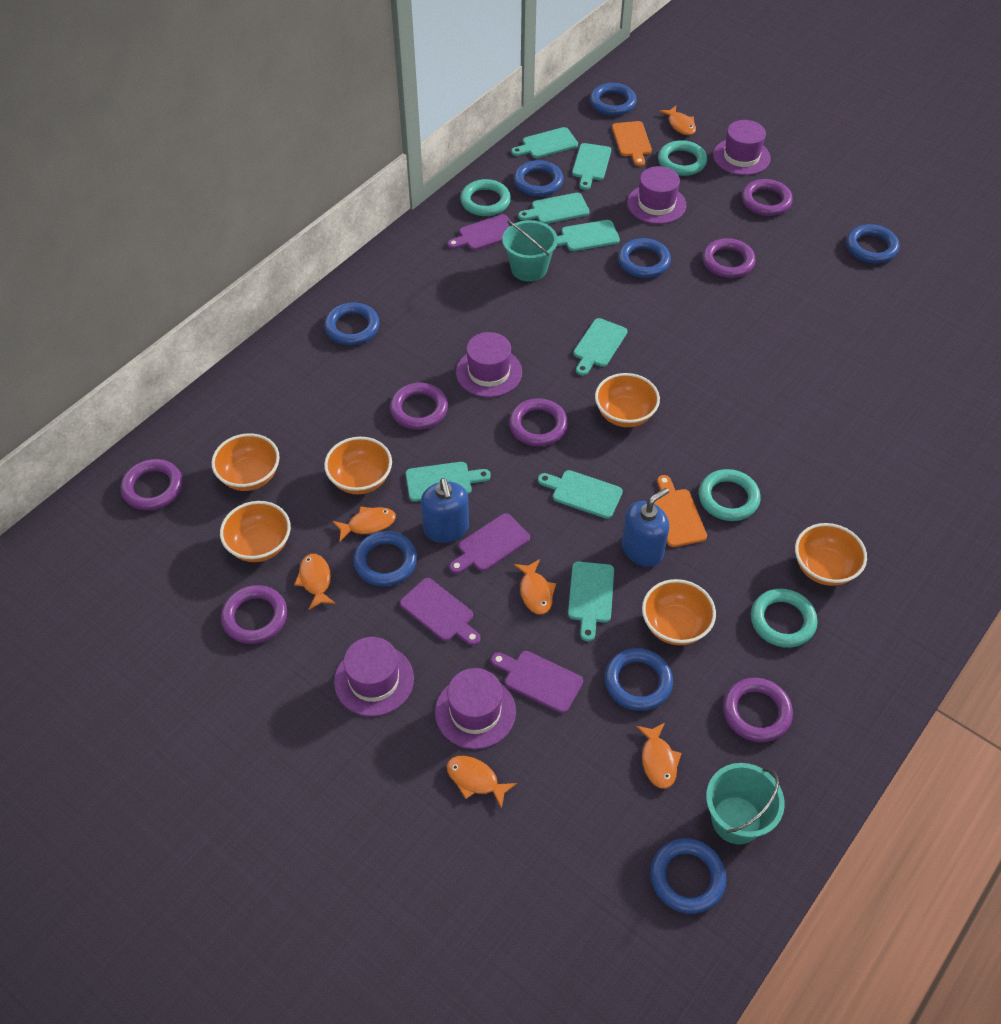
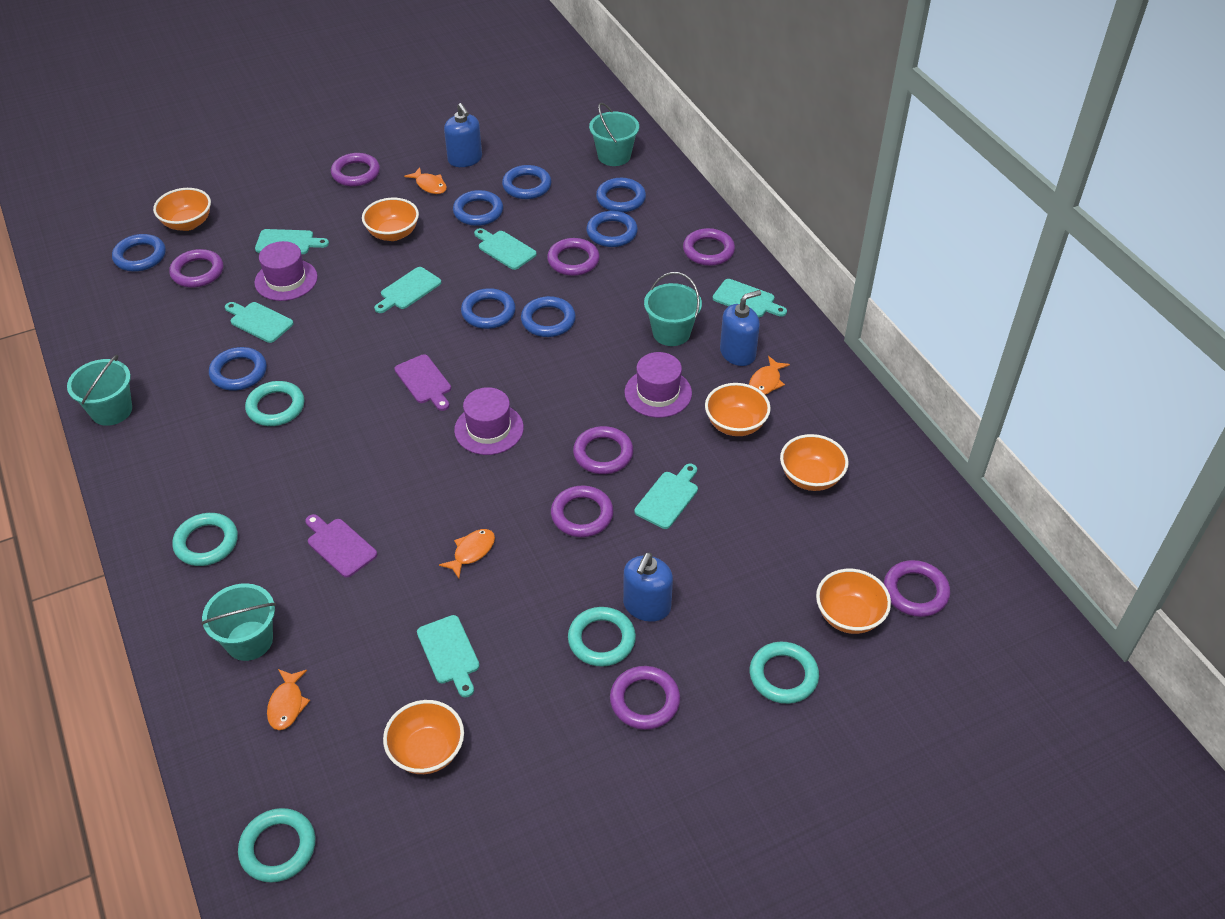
blue soap dispenser: [421,478,469,543] [622,488,669,567] = 2 -> [444,103,482,167] [623,553,673,622] [720,290,761,366] = 3
orange cutting board: [612,121,652,166] [654,475,707,547] = 2 -> none = 0
orange fish: [294,554,336,610] [333,506,396,542] [447,756,517,809] [514,559,556,614] [636,723,682,789] [659,106,696,135] = 6 -> [267,669,310,730] [404,167,447,194] [439,529,495,578] [749,356,790,395] = 4
purple cutting board: [400,578,481,646] [447,214,510,250] [449,513,530,574] [491,651,583,713] = 4 -> [305,514,377,578] [394,354,451,411] = 2
purple hat: [334,637,414,716] [435,668,516,749] [456,332,522,397] [627,166,686,224] [713,120,771,175] = 5 -> [254,241,318,301] [454,387,524,455] [624,352,692,418] = 3
purple ring: [121,459,183,510] [221,585,287,644] [390,383,448,430] [509,398,568,446] [702,238,756,278] [723,678,793,742] [742,179,793,216] = 7 -> [169,249,223,288] [331,153,380,186] [547,238,600,276] [551,485,614,537] [573,426,633,474] [610,666,680,730] [683,228,735,266] [884,560,950,617] = 8
turquoise bucket: [502,220,558,282] [706,763,785,844] = 2 -> [67,355,132,426] [201,583,276,661] [589,103,639,166] [644,272,702,346] = 4
turquoise cutting board: [406,462,491,502] [511,127,578,158] [518,193,590,224] [538,470,623,519] [557,220,620,251] [568,562,614,642] [572,143,611,190] [573,318,627,376] = 8 -> [225,302,294,343] [255,229,329,254] [374,267,441,313] [417,615,480,698] [474,228,537,270] [635,464,698,529] [713,279,787,317] = 7
turquoise ring: [460,179,511,216] [658,140,707,176] [699,469,761,521] [751,589,818,648] = 4 -> [172,513,238,566] [238,808,316,883] [245,381,304,426] [568,607,636,667] [750,642,819,704] = 5

